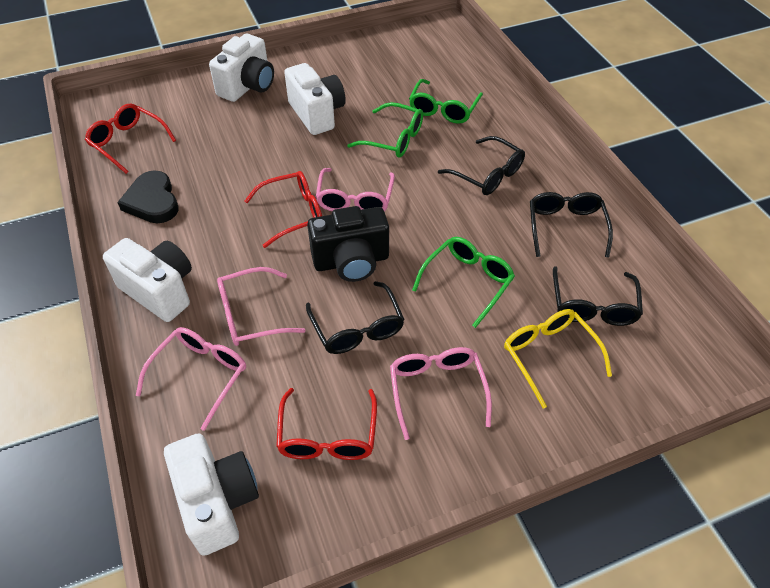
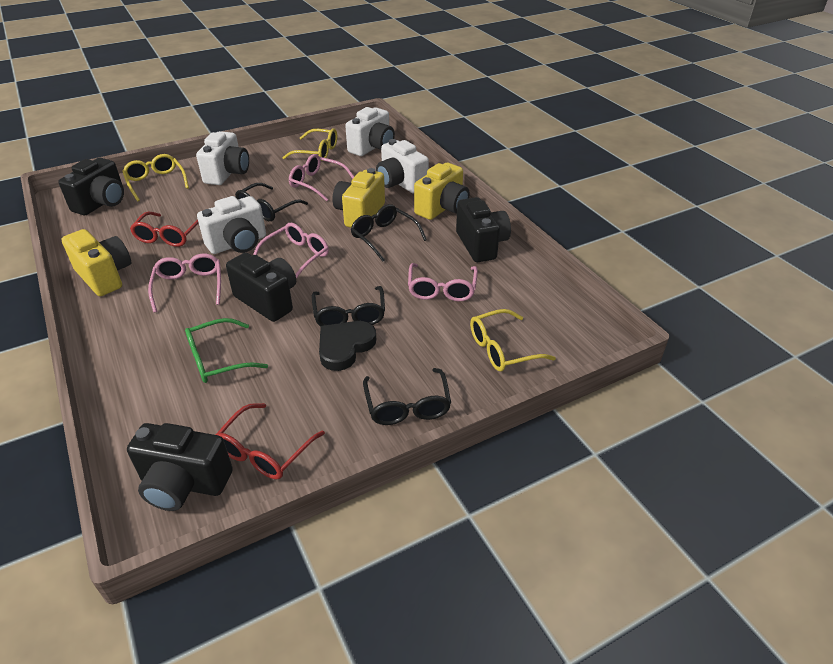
black camera: [307,206,389,282] = 1 -> [58,158,124,215] [127,423,233,511] [226,253,296,322] [456,197,511,262] = 4
green glasses: [347,102,423,158] [409,79,483,124] [412,237,515,328] = 3 -> [185,318,268,383] = 1
red glasses: [85,103,176,174] [244,171,322,248] [276,388,377,460] = 3 -> [130,211,199,247] [215,403,325,479] = 2
yellow camera: none = 0 -> [62,229,131,296] [332,168,385,228] [414,163,470,220] = 3
yellow glasses: [504,309,612,408] = 1 -> [122,154,189,201] [282,128,337,161] [470,309,556,371] = 3

